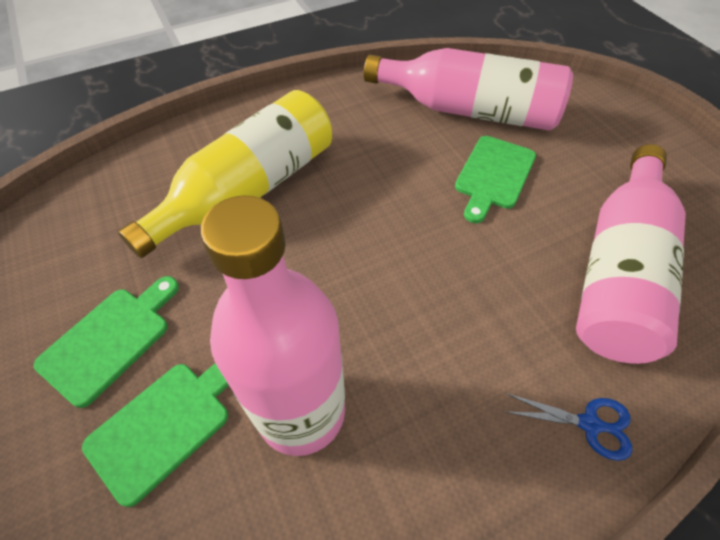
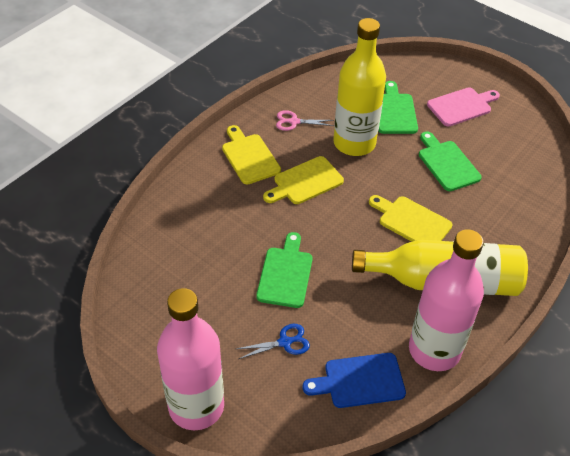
blue cutting board: none = 0 -> [302,353,406,408] = 1
pink bottle: [200,195,345,456] [364,48,573,131] [576,144,686,364] = 3 -> [157,288,224,430] [409,229,484,371] = 2
pink cutting board: none = 0 -> [427,88,500,126] = 1
pink scissors: none = 0 -> [276,110,334,131] = 1
yellow bottle: [118,90,332,258] = 1 -> [333,18,386,156] [352,240,528,296] = 2
yellow cutting board: none = 0 -> [222,125,281,185] [263,156,344,204] [369,195,452,242] = 3

